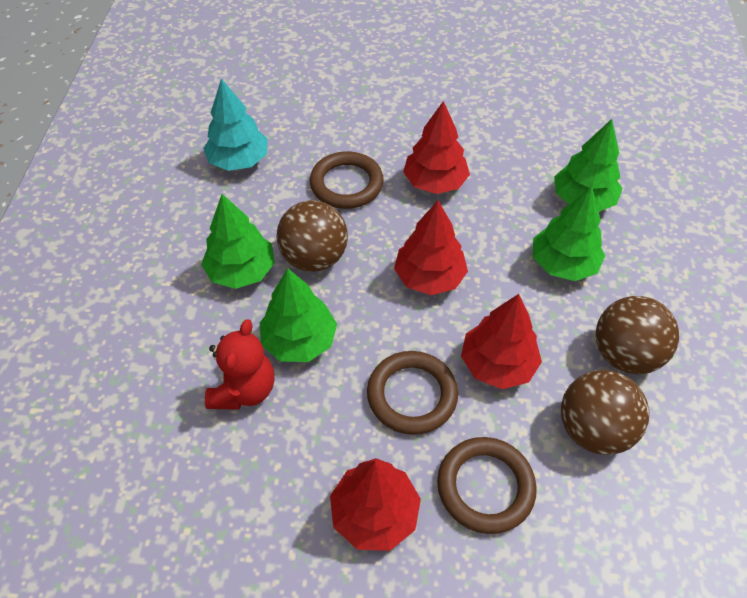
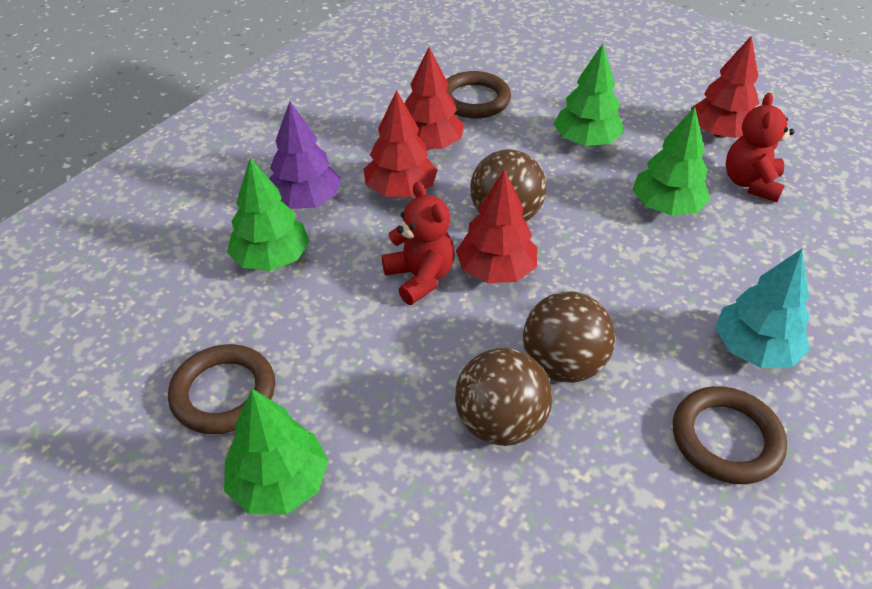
purple tree: none = 0 -> [269,101,341,209] = 1
red teddy bear: [205,319,274,410] = 1 -> [382,182,455,305] [726,93,795,202] = 2

